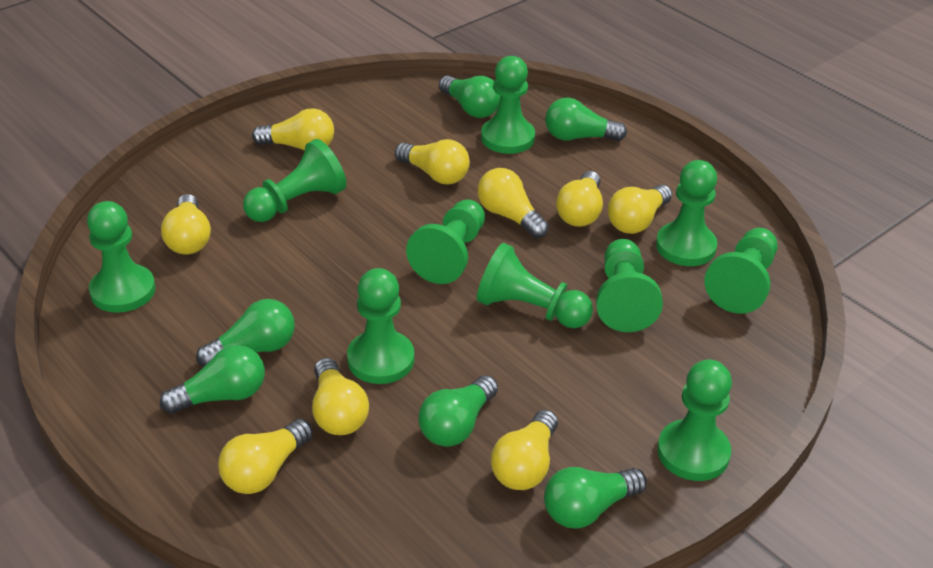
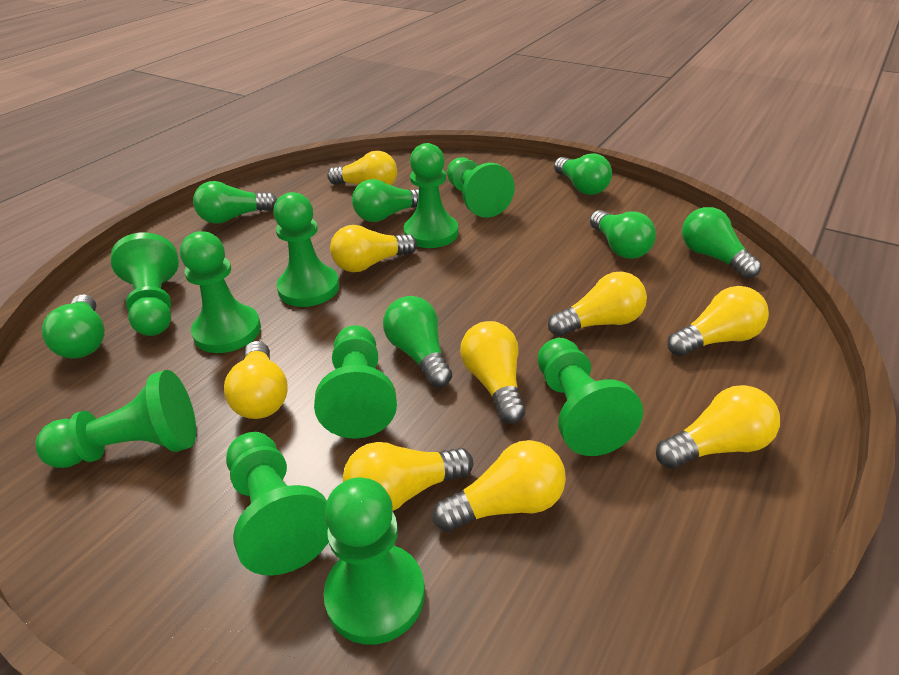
green light bulb: [160,345,265,414] [196,299,295,367] [419,375,498,447] [439,76,501,118] [544,467,647,529] [545,97,627,141] = 6 -> [42,295,105,359] [193,181,277,224] [352,179,419,222] [383,296,452,388] [554,153,612,195] [590,210,656,259] [682,207,762,279] = 7

